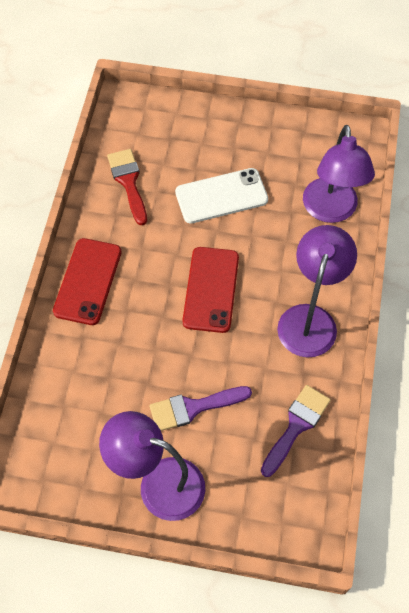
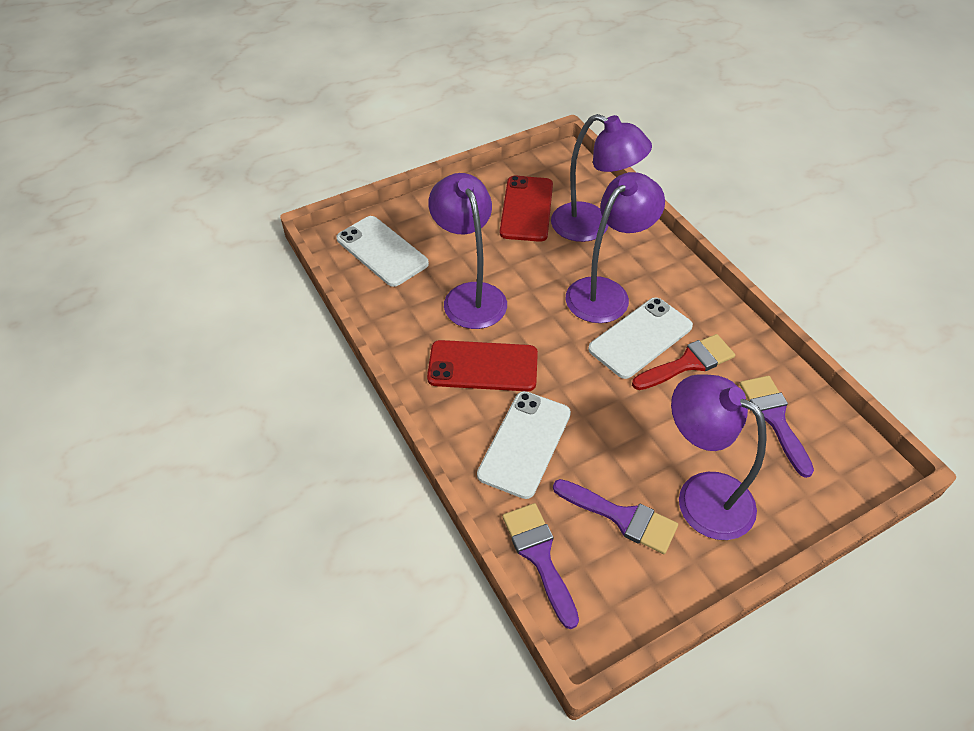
purple brush: [150,386,252,431] [261,385,331,477] = 2 -> [502,503,579,629] [553,479,678,554] [740,376,814,478] = 3
purple lamp: [99,411,205,521] [277,225,357,357] [303,125,375,223] = 3 -> [428,173,507,329] [551,114,652,242] [565,172,665,323] [671,374,767,540] = 4
white phone: [175,168,268,224] = 1 -> [336,216,429,287] [477,391,571,499] [588,297,693,379] = 3

